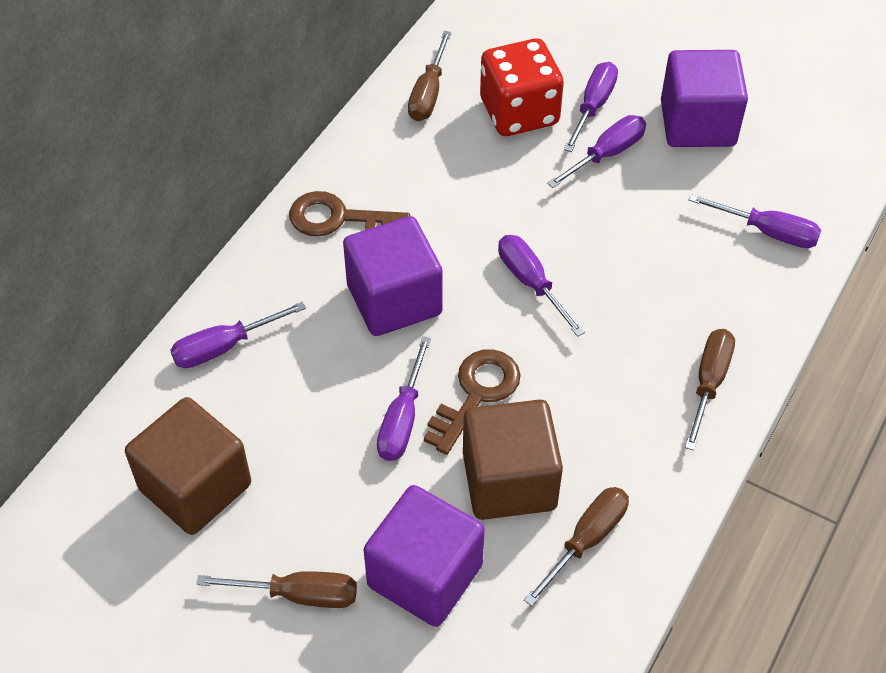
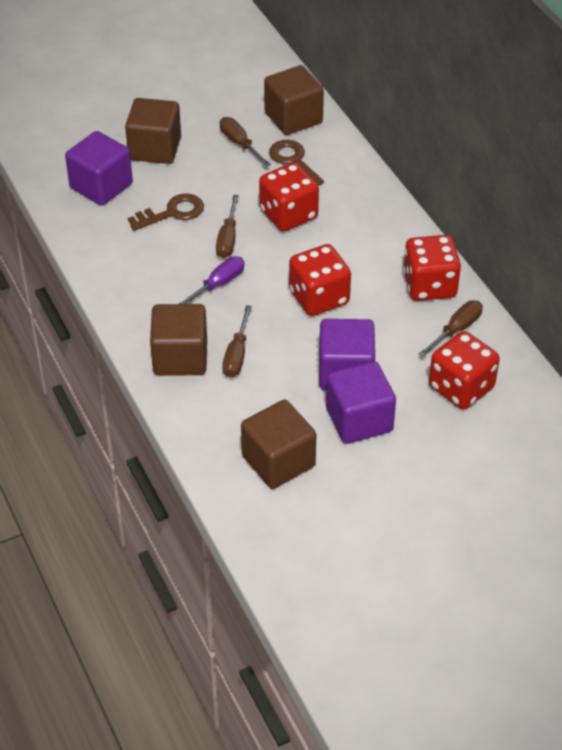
brown cube: [125,397,251,535] [463,400,563,520] = 2 -> [125,98,181,164] [150,304,207,376] [241,400,316,489] [264,65,324,135] = 4
purple screwdriver: [170,302,306,368] [377,336,431,461] [498,235,585,337] [547,115,646,188] [564,62,618,152] [689,194,821,248] = 6 -> [179,256,245,304] = 1
red dice: [480,38,564,136] = 1 -> [259,162,319,231] [289,244,351,316] [403,235,461,301] [429,331,500,409] = 4

